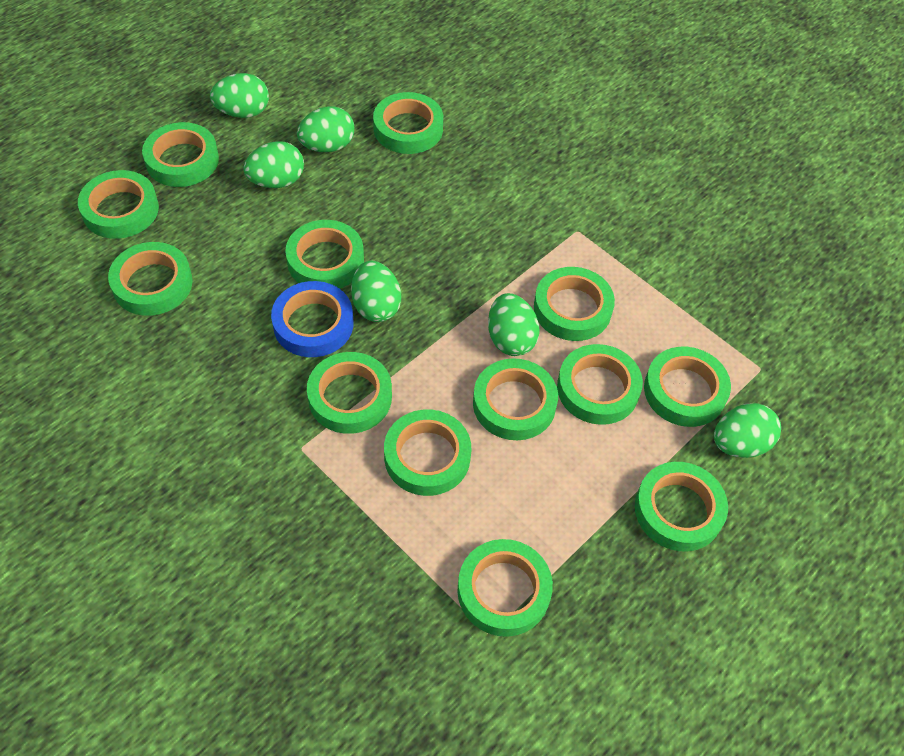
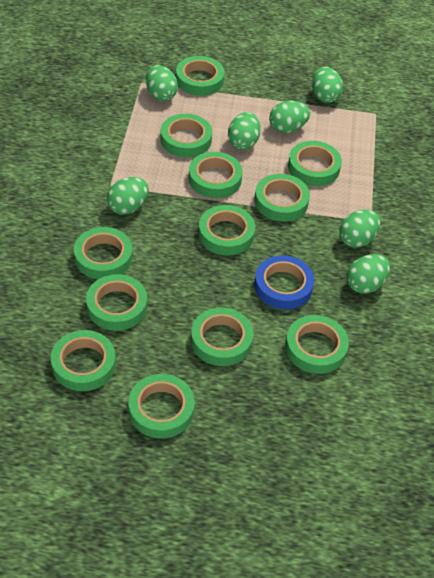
green egg: [210,73,269,118] [243,141,304,188] [297,106,354,152] [351,261,401,322] [488,293,540,356] [714,403,781,458] = 6 -> [107,177,149,215] [146,65,178,101] [228,112,261,150] [269,101,310,133] [312,67,343,103] [339,210,380,248] [347,254,390,294] = 7
green tape: [78,170,159,239] [108,242,193,316] [142,122,219,187] [286,220,364,289] [307,352,392,434] [373,92,443,154] [384,410,471,496] [457,539,553,637] [473,358,558,440] [534,267,615,341] [557,344,643,425] [635,462,728,551] [644,347,731,427] = 13 -> [51,330,116,391] [74,227,133,279] [86,274,147,331] [128,374,195,439] [160,114,212,158] [176,56,224,96] [189,152,242,198] [191,308,254,366] [198,205,255,255] [254,174,310,222] [285,315,349,374] [288,141,342,186] = 12

